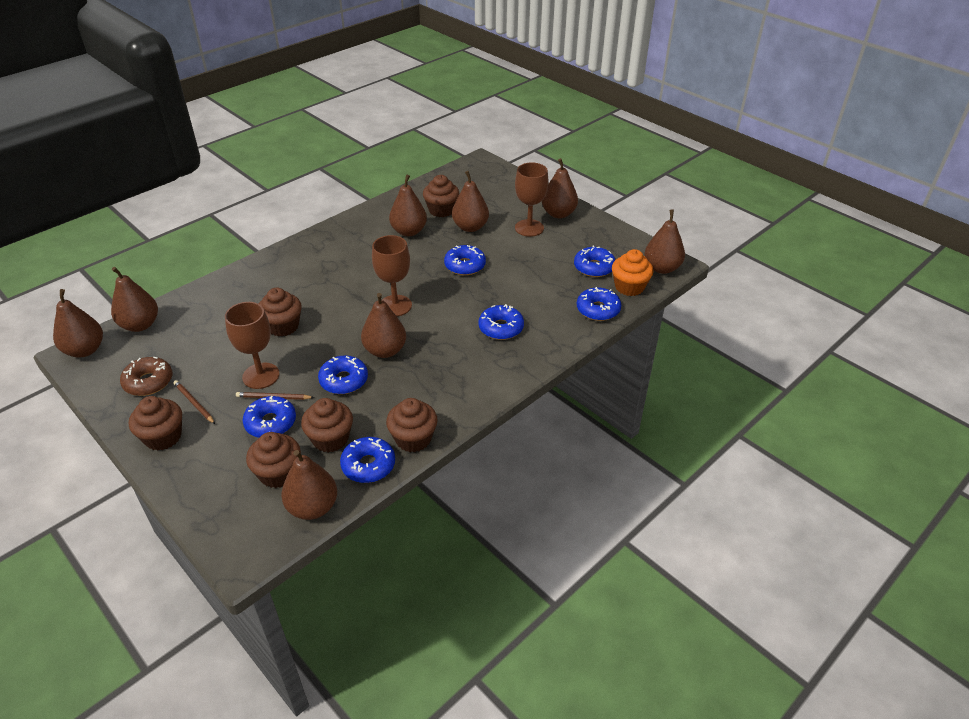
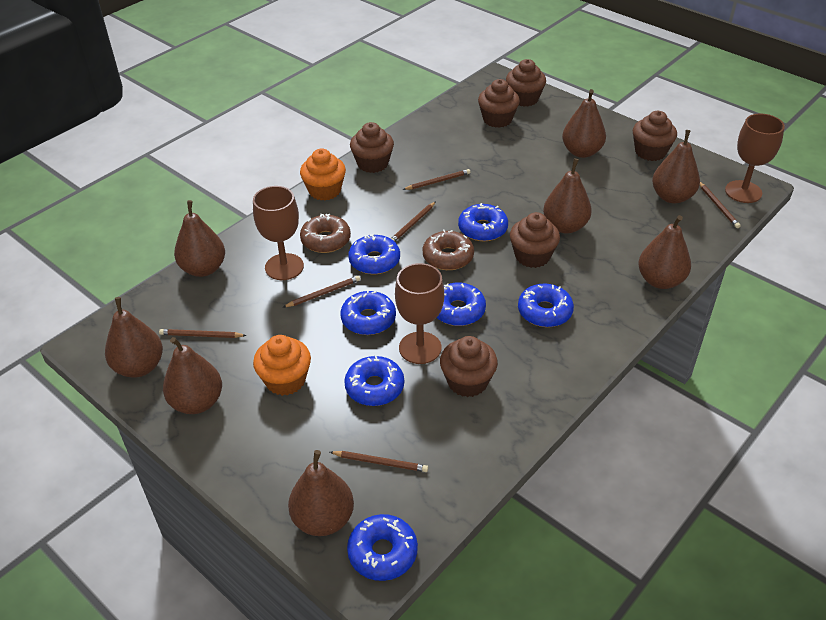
brown donut: [120,357,172,396] = 1 -> [300,214,351,253] [423,230,474,270] = 2
brown pencil: [173,380,215,424] [236,392,314,400] = 2 -> [159,329,247,338] [284,276,360,307] [330,451,428,472] [391,201,436,242] [403,169,470,190] [700,182,741,228] = 6
orange cupcake: [612,249,654,296] = 1 -> [253,335,311,396] [300,148,346,200] = 2

